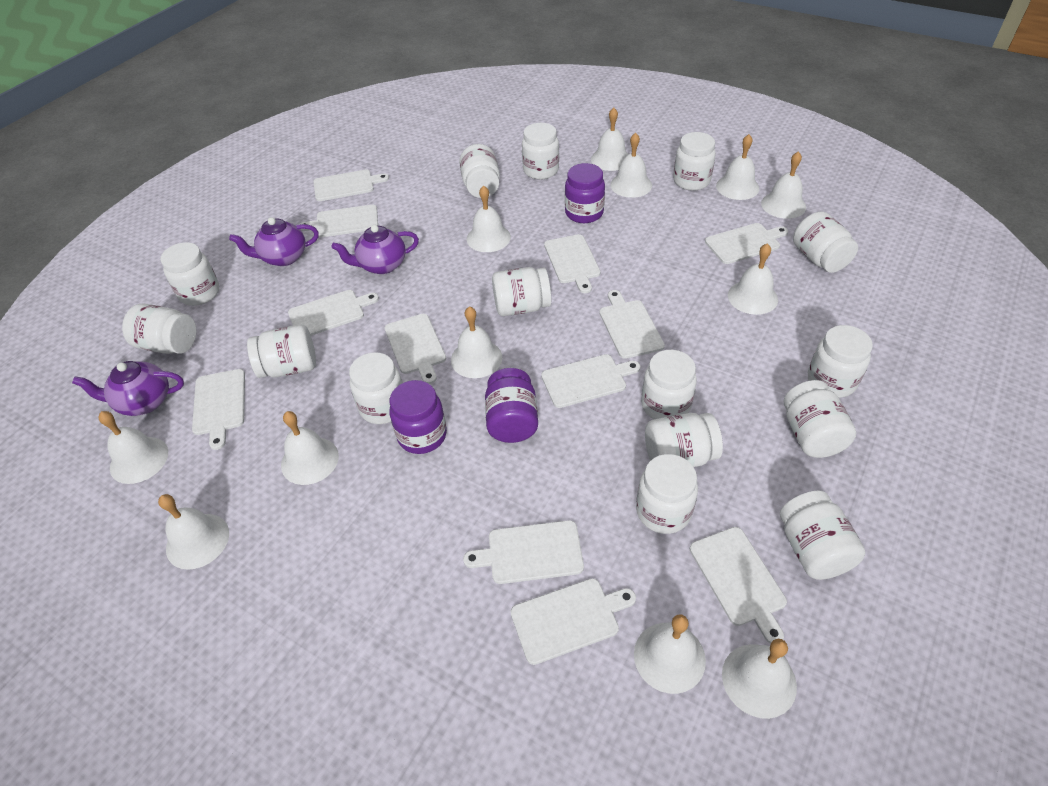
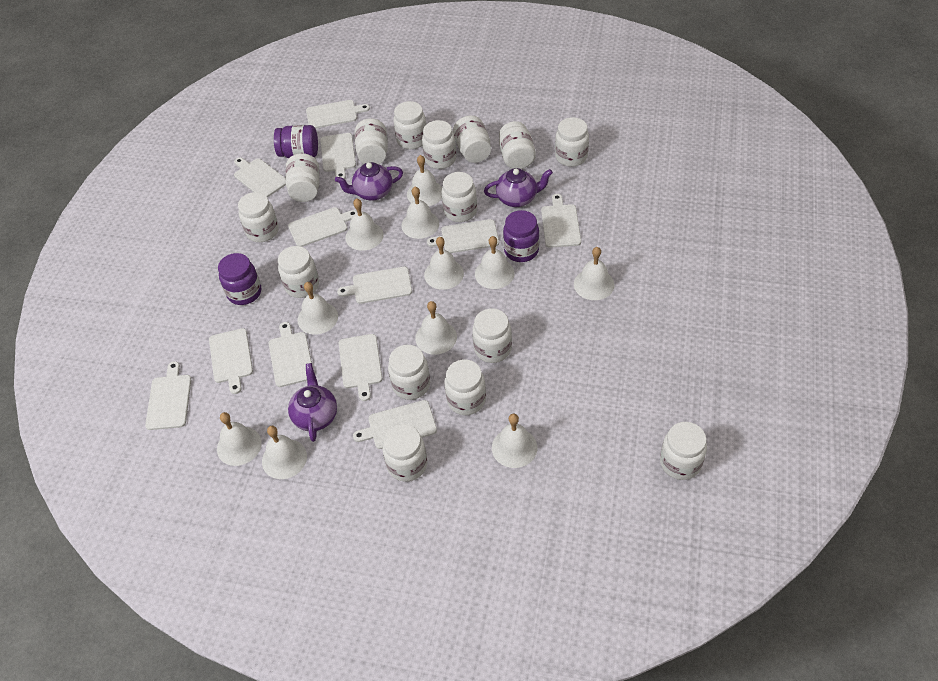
white bell: [98,411,168,484] [158,494,229,570] [281,411,339,485] [451,306,502,378] [467,185,511,252] [591,108,628,171] [610,133,652,198] [634,614,706,694] [716,134,759,200] [722,639,797,719] [728,243,778,315] [761,151,806,219] = 12 -> [217,412,262,466] [262,426,307,479] [298,282,338,335] [345,198,384,251] [401,187,439,239] [407,155,442,206] [415,301,457,355] [424,237,464,290] [475,236,515,289] [492,414,537,468] [574,247,614,300] = 11

